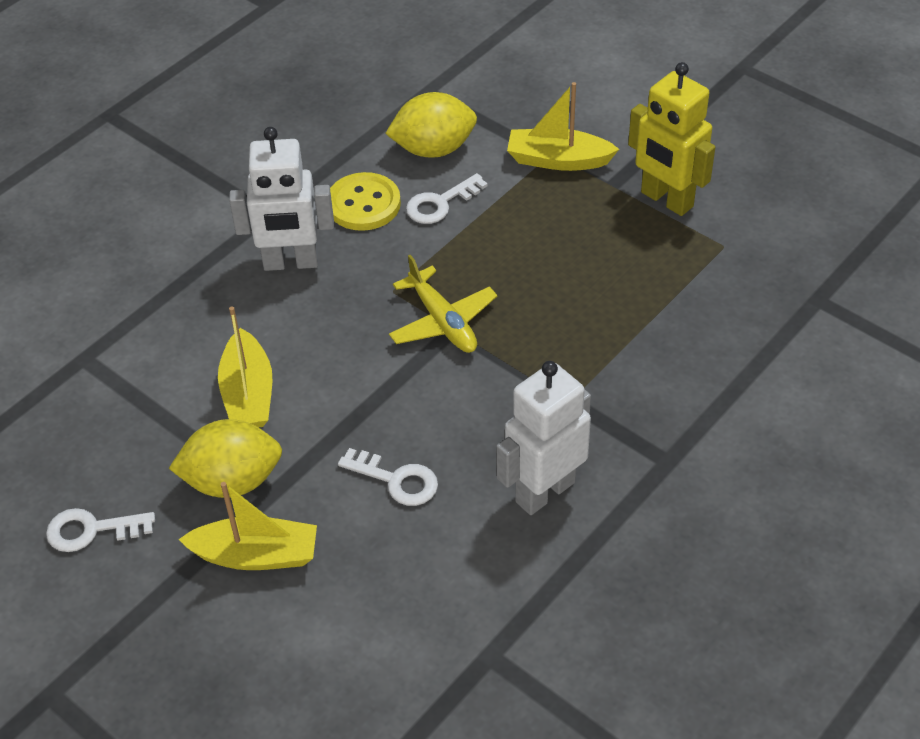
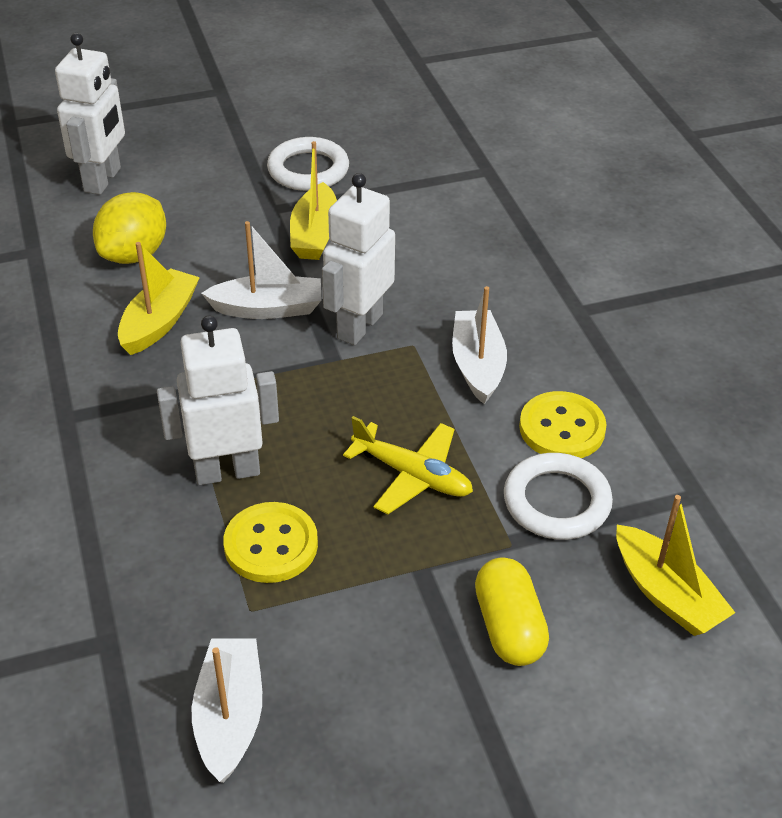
white boat: none = 0 -> [192,638,262,783] [201,221,321,319] [452,286,507,404] = 3
white key: [46,508,155,552] [338,448,438,506] [406,173,488,224] = 3 -> none = 0
white ring: none = 0 -> [267,137,349,191] [504,453,613,540] = 2
white robot: [229,127,334,271] [496,361,591,515] = 2 -> [55,33,125,195] [157,315,279,485] [322,173,395,345] = 3
yellow button: [330,172,401,231] = 1 -> [223,502,318,583] [519,391,607,458] = 2
yellow capsule: none = 0 -> [475,557,549,666] = 1
yellow lemon: [169,419,282,498] [385,92,477,158] = 2 -> [93,192,166,264] = 1
yellow robot: [628,62,715,216] = 1 -> none = 0

